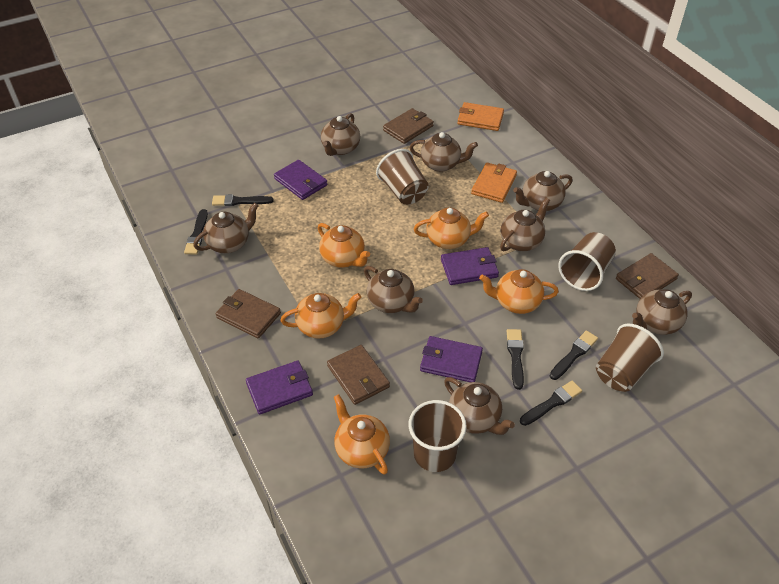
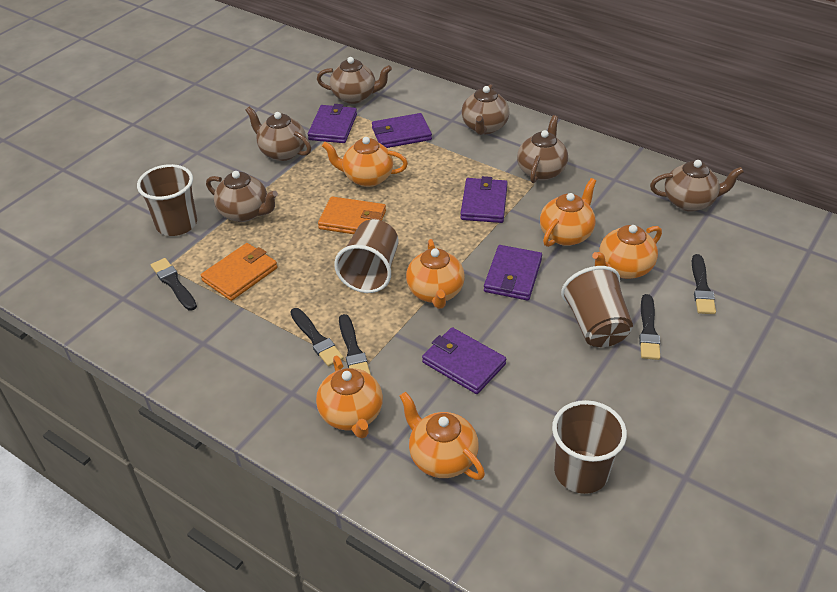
brown teapot: [193,203,259,253] [321,113,360,156] [364,266,423,313] [409,132,478,172] [444,377,515,435] [500,198,550,251] [513,171,572,211] [632,289,692,335] = 8 -> [206,171,278,222] [245,107,311,161] [317,57,392,104] [461,84,509,135] [517,115,568,183] [650,160,744,212] = 6
brown wallet: [216,289,281,339] [327,345,390,405] [383,108,434,144] [616,253,679,299] = 4 -> none = 0
orange teapot: [281,293,361,339] [318,223,370,268] [334,394,390,475] [414,208,489,249] [479,269,559,314] = 5 -> [316,356,383,439] [322,137,408,187] [400,392,485,480] [406,239,465,309] [540,178,596,247] [592,225,662,279] = 6
purple wallet: [246,361,313,414] [274,160,328,200] [420,336,483,382] [441,247,499,285] = 4 -> [308,104,357,143] [372,113,432,148] [422,327,506,394] [460,176,508,223] [484,245,542,300] = 5

